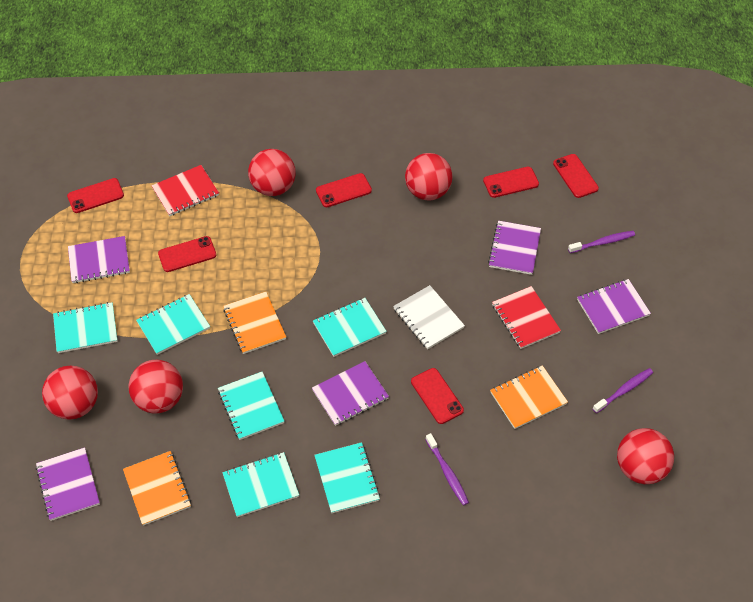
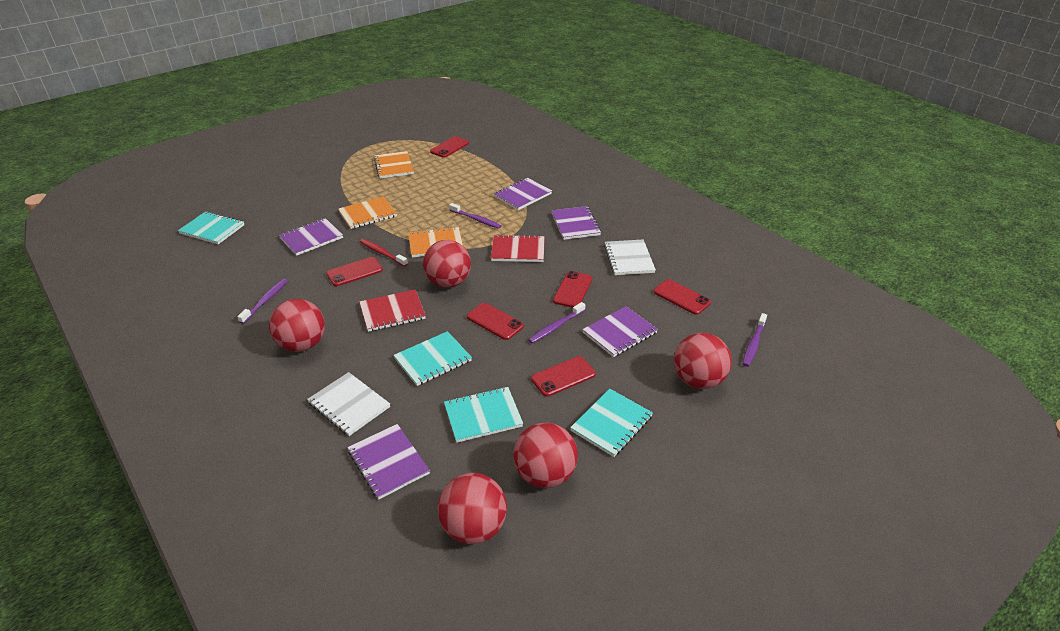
purple toothbrush: [425,433,469,506] [568,231,635,253] [592,368,653,413] = 3 -> [237,279,288,324] [449,203,501,229] [529,302,585,343] [743,313,767,367] = 4
red toothbrush: none = 0 -> [360,239,408,267] = 1
turquoise notebook: [53,302,118,353] [136,294,210,355] [218,372,284,440] [222,452,299,517] [313,298,387,357] [314,442,380,513] = 6 -> [178,211,244,244] [393,331,472,386] [444,387,523,443] [570,389,653,457] = 4
white notebook: [393,285,465,349] = 1 -> [307,372,390,436] [604,239,656,275] = 2

